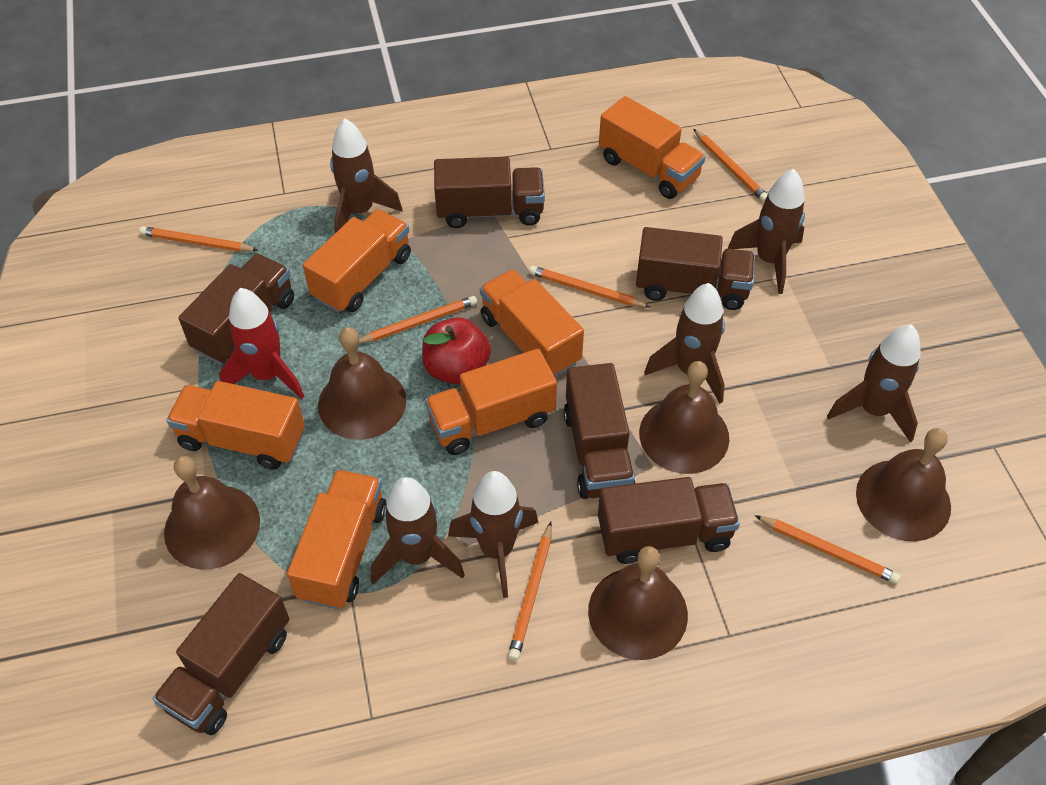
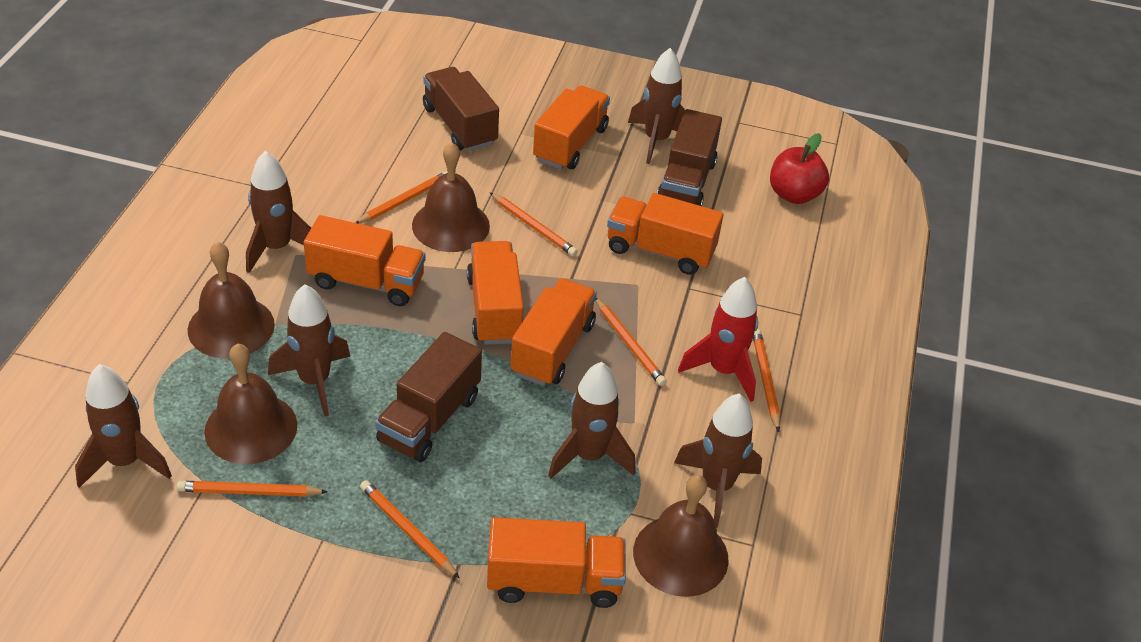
brown bell: [164,456,260,570] [318,327,406,440] [588,546,688,660] [639,361,729,474] [856,428,951,541] = 5 -> [188,242,275,359] [204,344,297,464] [412,142,490,252] [633,475,729,597] = 4
brown truck: [153,573,289,735] [178,254,294,364] [434,157,545,228] [564,363,636,499] [598,477,740,564] [636,227,755,310] = 6 -> [375,332,482,462] [423,67,499,151] [657,109,722,206] = 3

